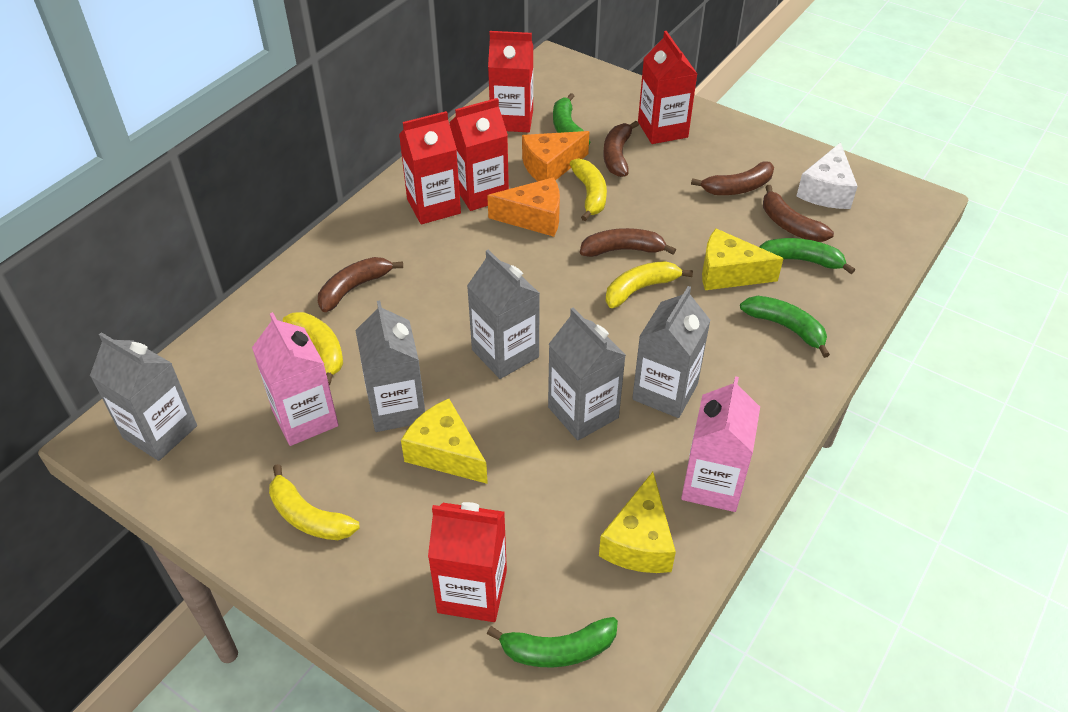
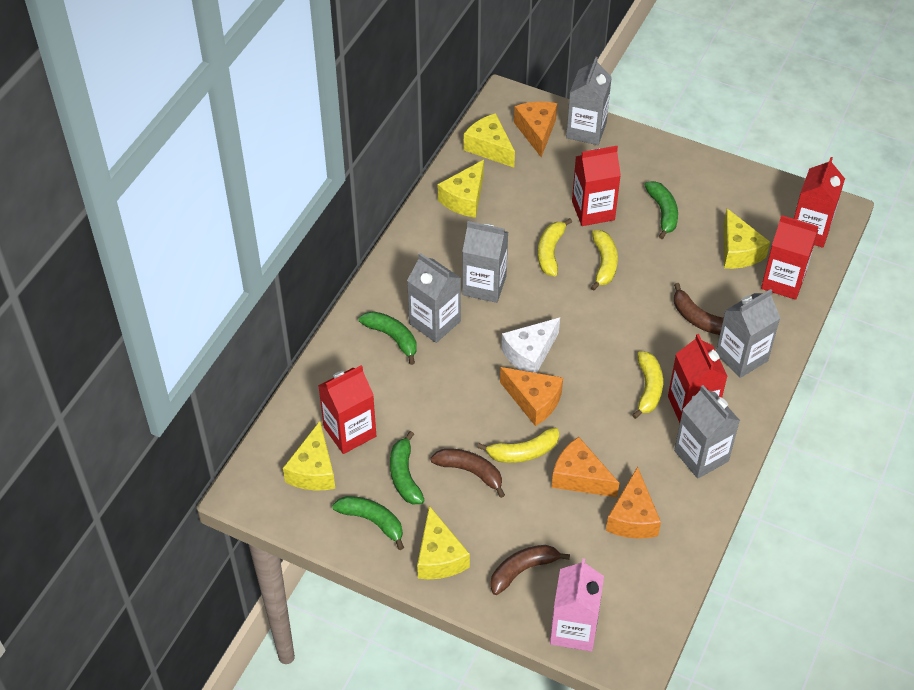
brown banana: [318,257,403,312] [580,228,676,257] [604,121,639,177] [691,161,774,195] [763,185,834,242] = 5 -> [430,448,505,498] [490,545,570,595] [674,283,724,335] = 3
orange cheese: [487,177,560,237] [522,131,590,181] = 2 -> [500,367,563,426] [514,102,557,157] [552,437,619,497] [606,467,661,539] = 4
pink carton: [252,312,339,446] [681,376,760,512] = 2 -> [550,558,604,652] = 1
yellow cheese: [401,399,488,484] [599,472,676,573] [702,229,784,290] = 3 -> [283,421,335,490] [417,506,470,579] [438,160,484,218] [464,113,515,168] [723,208,770,269] = 5

